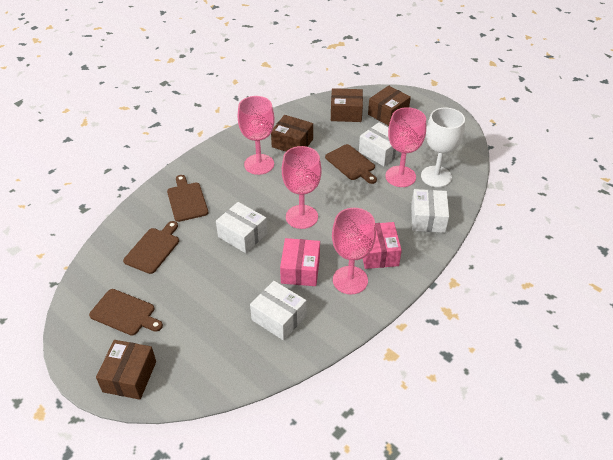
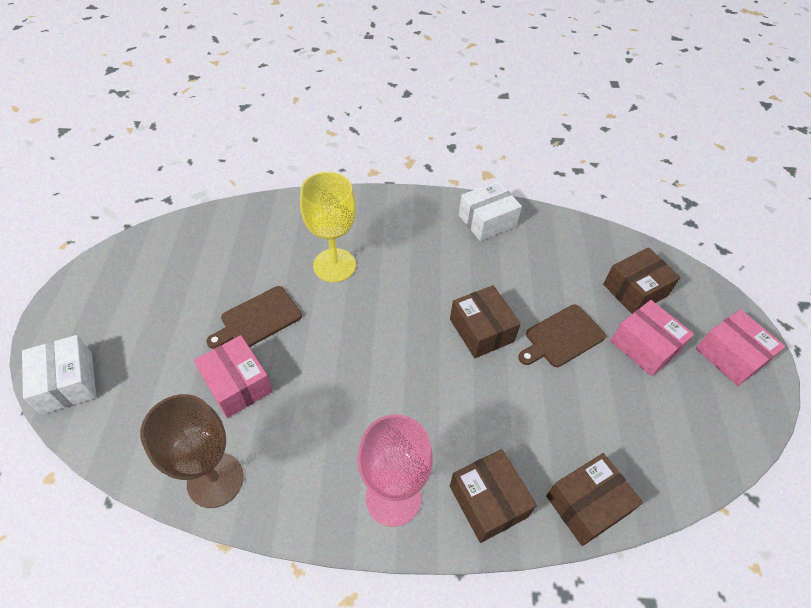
brown cutting board: [89,289,163,336] [123,221,179,274] [167,175,208,222] [325,144,377,184] = 4 -> [206,286,302,349] [518,304,606,367] = 2
brown goblet: none = 0 -> [140,394,244,508] = 1
pink box: [280,238,320,286] [363,222,402,269] = 2 -> [194,335,273,418] [611,300,694,376] [696,309,785,386] = 3
pink goblet: [238,96,275,175] [282,146,322,229] [332,208,376,294] [385,107,426,187] = 4 -> [357,415,433,527] = 1
white box: [216,202,267,253] [250,281,306,340] [359,122,401,166] [411,189,449,233] = 4 -> [22,335,96,415] [459,181,522,241] = 2
white goblet: [421,108,465,187] = 1 -> none = 0
yellow goblet: none = 0 -> [300,172,356,282] = 1

